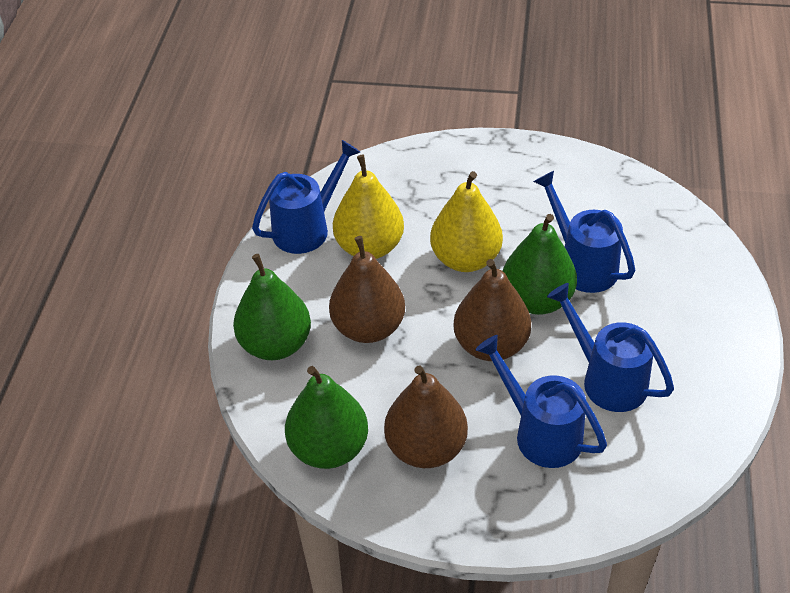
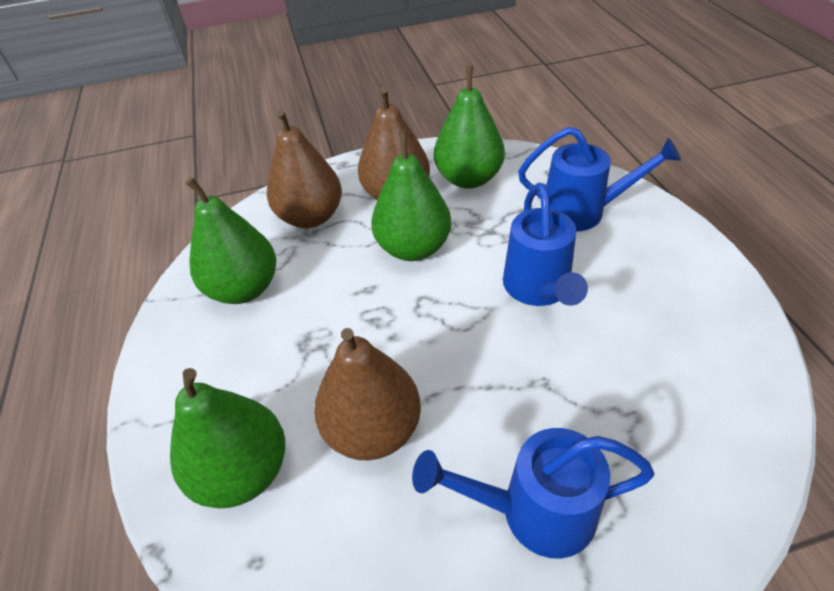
blue watering can: [252,140,360,254] [476,335,607,468] [533,171,635,293] [547,283,674,412] = 4 -> [412,428,655,559] [503,183,588,306] [518,127,681,232] = 3
green pear: [233,254,311,360] [285,366,368,469] [503,214,577,315] = 3 -> [170,368,285,508] [186,177,276,304] [371,131,451,261] [434,66,505,189] = 4
yellow pear: [333,155,404,259] [430,171,503,272] = 2 -> none = 0

